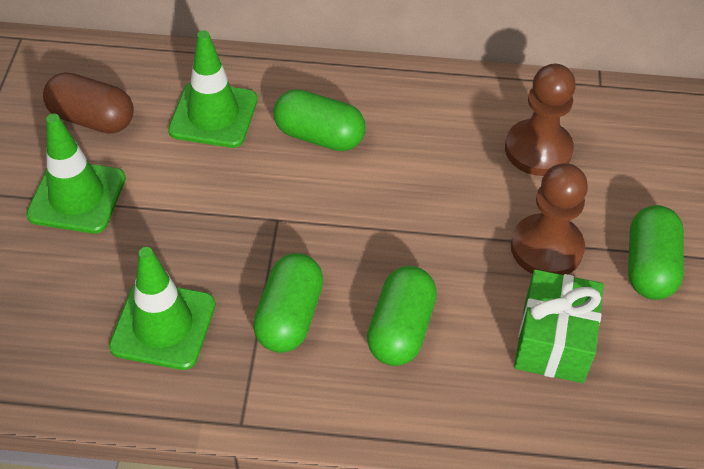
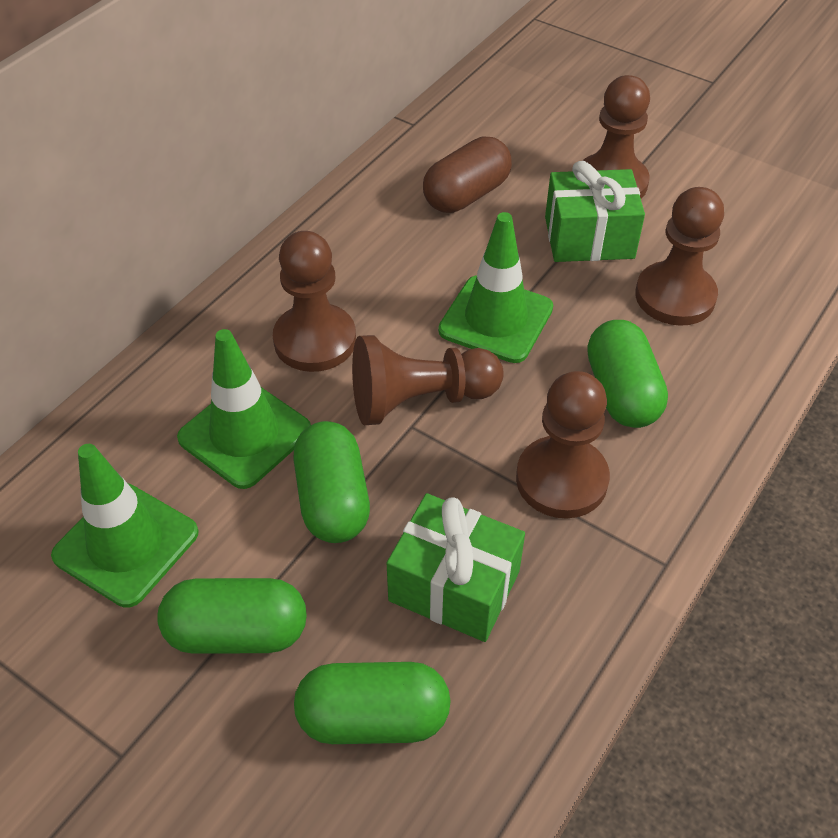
brown pawn: [505,64,576,176] [511,163,588,275] = 2 -> [273,231,356,372] [352,335,504,425] [516,371,610,519] [582,75,650,199] [635,187,724,326] = 5
green gift: [514,269,604,383] = 1 -> [387,493,525,642] [545,161,645,262] = 2

